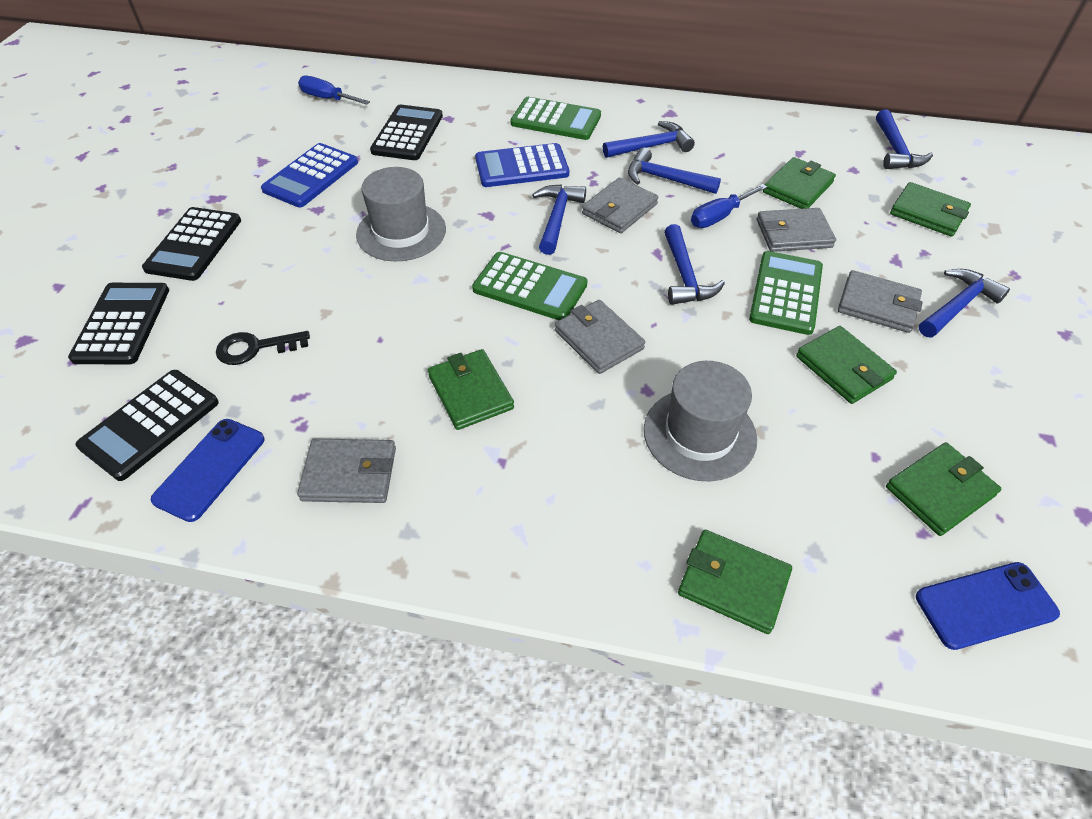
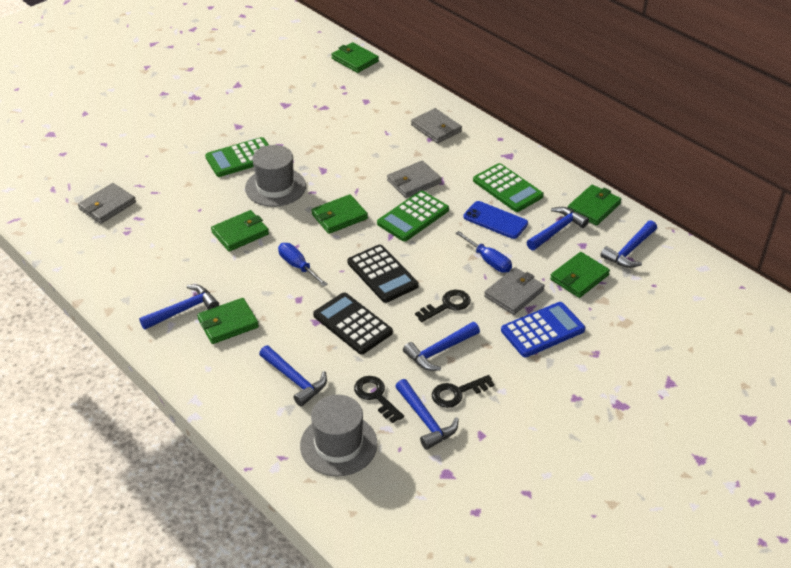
black calculator: [68,283,169,364] [76,370,219,481] [142,207,241,281] [370,105,443,160] = 4 -> [313,293,393,354] [347,245,419,303] = 2
black key: [216,331,310,365] = 1 -> [354,376,404,423] [415,290,471,322] [432,375,494,408] = 3
blue calculator: [261,143,358,207] [475,143,569,187] = 2 -> [501,302,586,357] = 1
blue phone: [151,419,265,522] [916,562,1060,650] = 2 -> [464,201,528,239] = 1
grey wallet: [297,439,396,503] [555,300,645,374] [582,177,658,233] [757,208,836,252] [838,270,923,333] = 5 -> [78,183,136,224] [387,161,442,198] [411,108,462,143] [484,267,545,315] = 4

